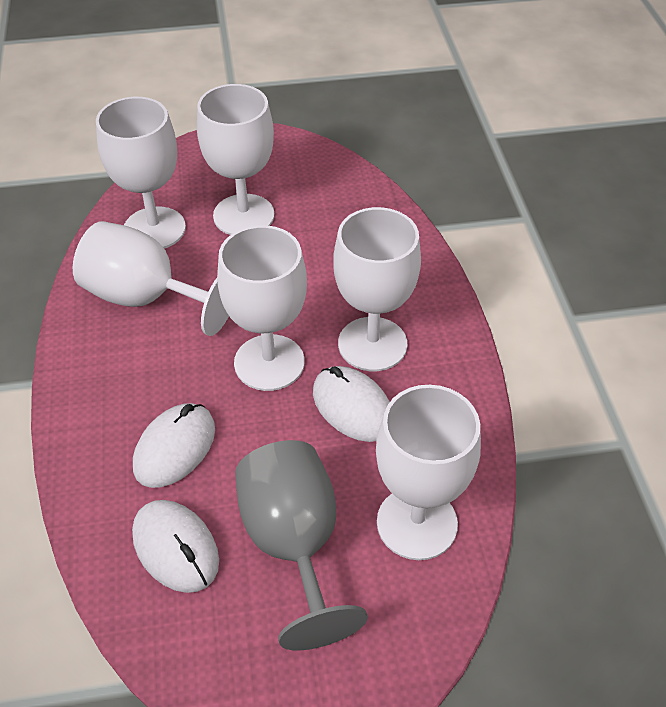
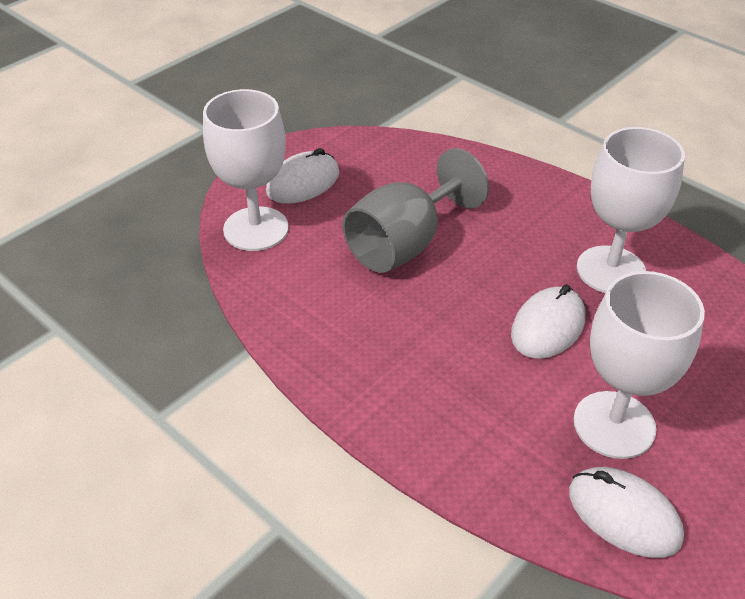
white goblet: [73,221,229,336] [96,97,186,249] [197,84,274,235] [217,225,307,391] [333,207,421,371] [376,385,481,560] = 6 -> [203,89,289,251] [573,271,705,459] [577,127,685,293] = 3

